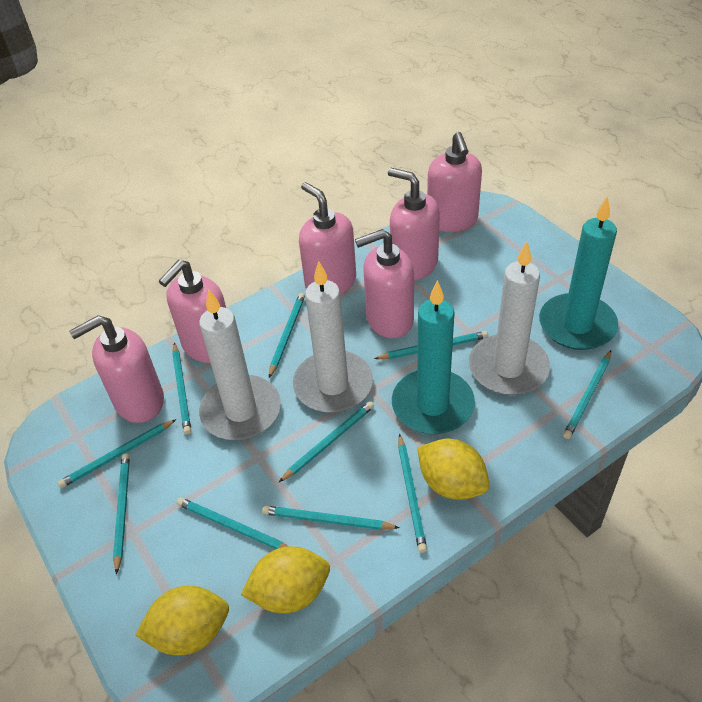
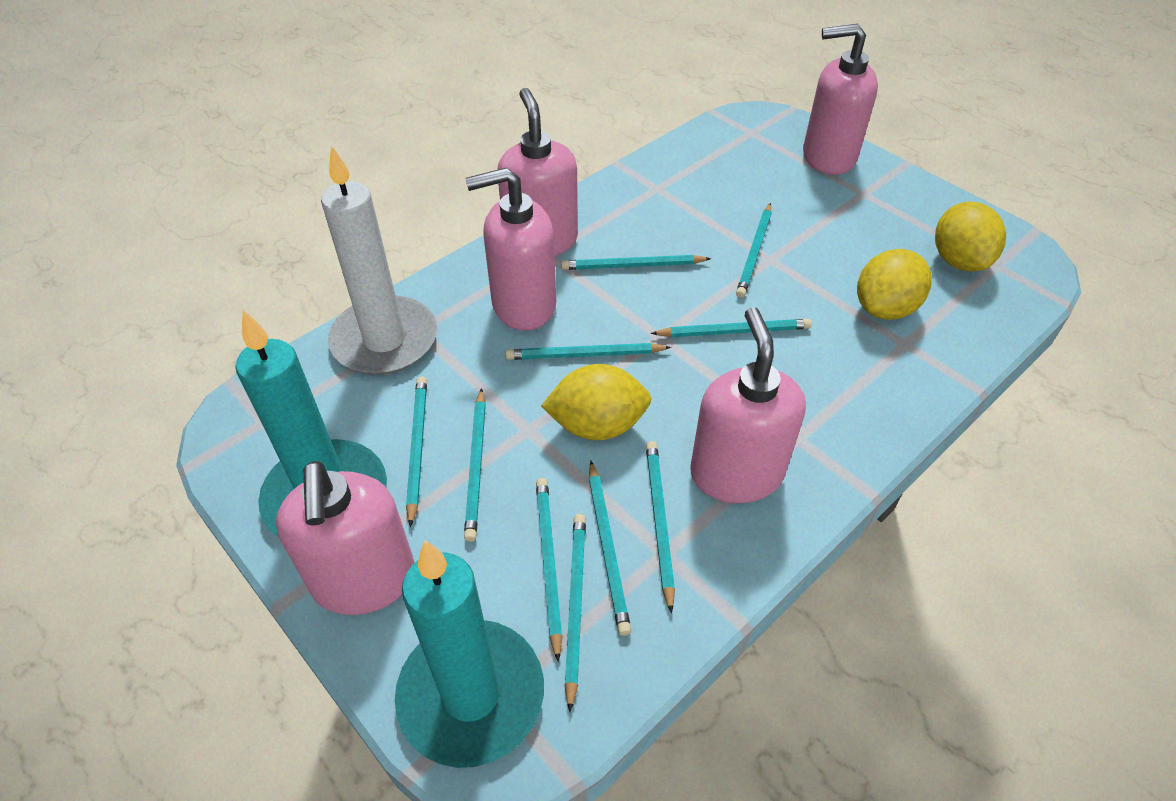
pink soap dispenser: [69,315,164,423] [159,260,226,363] [299,182,356,295] [355,229,414,338] [388,168,440,281] [427,132,482,232] = 6 -> [276,461,414,615] [465,168,556,331] [497,88,578,256] [690,307,806,503] [803,24,878,175] = 5
white candle: [199,289,281,440] [293,261,373,413] [469,242,550,395] = 3 -> [321,146,437,375] = 1

